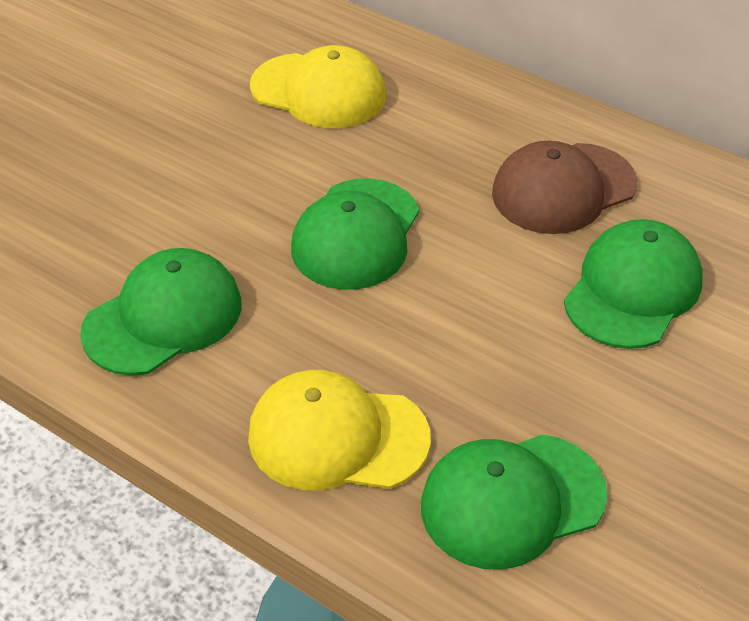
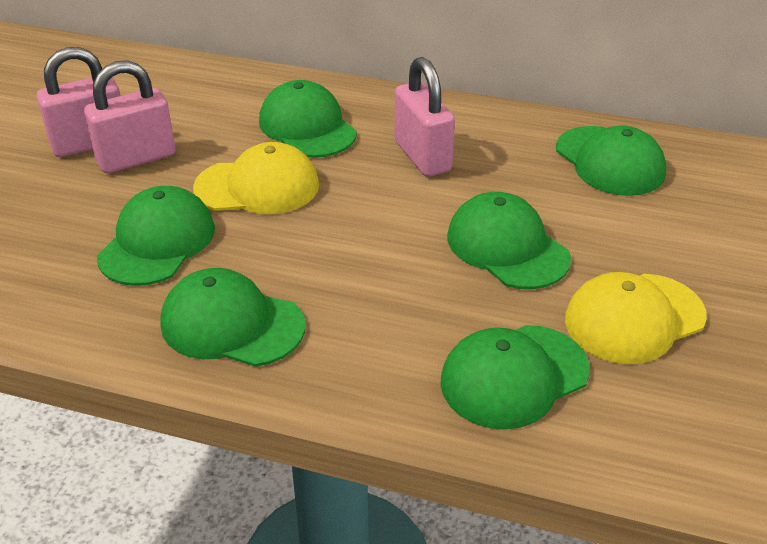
brown cap: [492,141,637,234] = 1 -> none = 0
green cap: [80,248,241,376] [291,178,419,290] [421,434,608,570] [564,219,703,349] = 4 -> [97,186,215,286] [160,268,305,367] [259,80,357,158] [440,325,590,430] [447,192,571,289] [556,126,666,196] = 6
pink padlock: none = 0 -> [37,47,120,157] [84,60,176,173] [395,57,455,177] = 3

